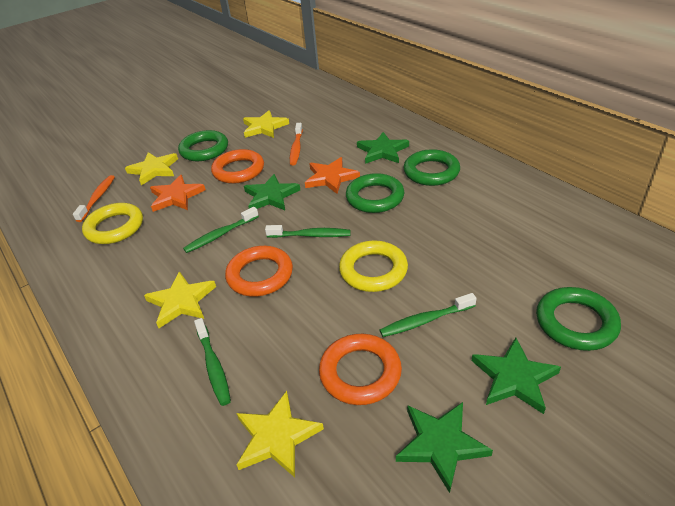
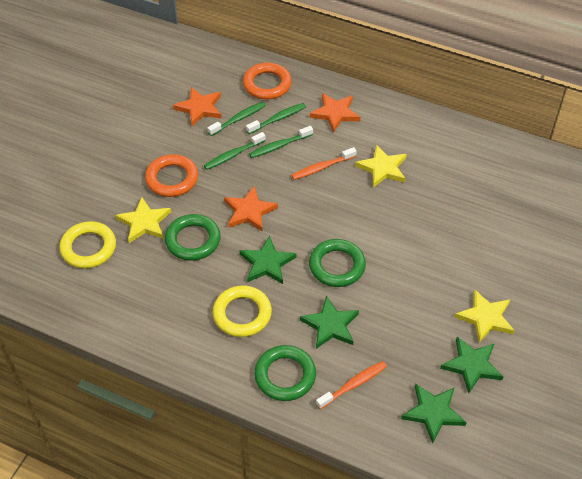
green ring: [178,130,228,161] [346,173,404,213] [403,149,460,186] [536,287,621,351] = 4 -> [165,214,221,261] [254,345,316,401] [309,239,366,287] = 3
orange ring: [211,149,264,184] [225,246,293,297] [319,334,402,405] = 3 -> [145,154,198,197] [243,63,292,99] = 2
orange star: [150,175,206,212] [305,157,360,194] = 2 -> [173,87,221,126] [224,186,278,231] [310,93,360,133] = 3
yellow star: [125,152,178,186] [144,271,216,328] [236,391,324,477] [243,110,289,138] = 4 -> [115,197,171,243] [355,144,407,187] [455,289,515,343] = 3

